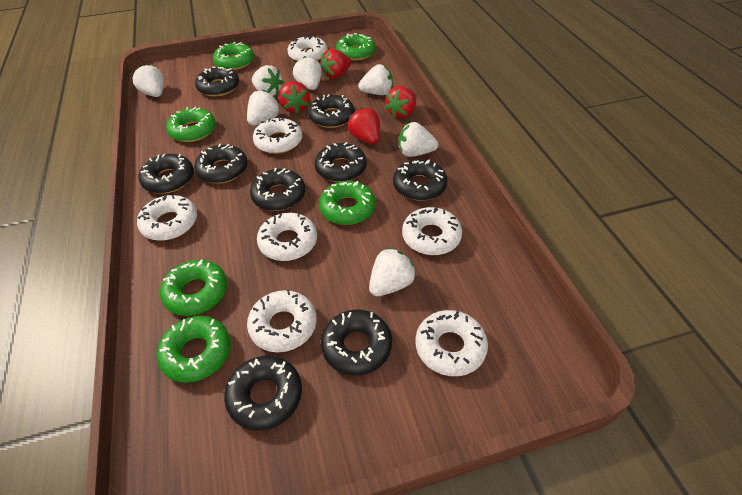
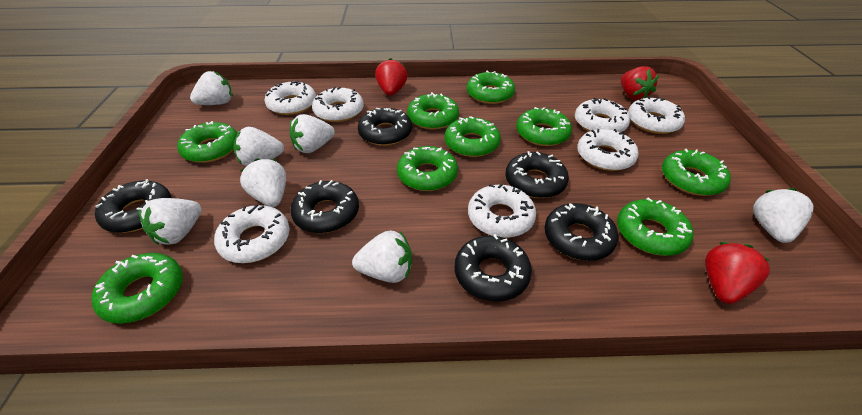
black donut: [139,154,194,194] [194,144,248,184] [195,66,239,97] [224,356,302,431] [250,168,305,211] [308,94,355,128] [315,142,367,182] [321,309,392,375] [393,159,448,201] = 9 -> [95,179,171,233] [290,180,359,233] [358,108,412,146] [454,234,532,302] [505,151,569,198] [544,203,618,261] = 6
green donut: [157,316,231,383] [160,259,227,316] [166,107,216,142] [213,42,254,70] [319,181,375,225] [336,33,376,61] = 6 -> [91,253,183,324] [177,121,237,163] [397,146,458,191] [407,92,459,129] [445,116,501,157] [467,71,515,104] [516,107,572,146] [617,197,693,256] [662,149,731,196] = 9
red strawberry: [279,81,310,114] [320,49,352,79] [348,107,380,144] [385,86,416,118] = 4 -> [375,58,407,96] [621,66,659,100] [705,242,770,304] = 3

